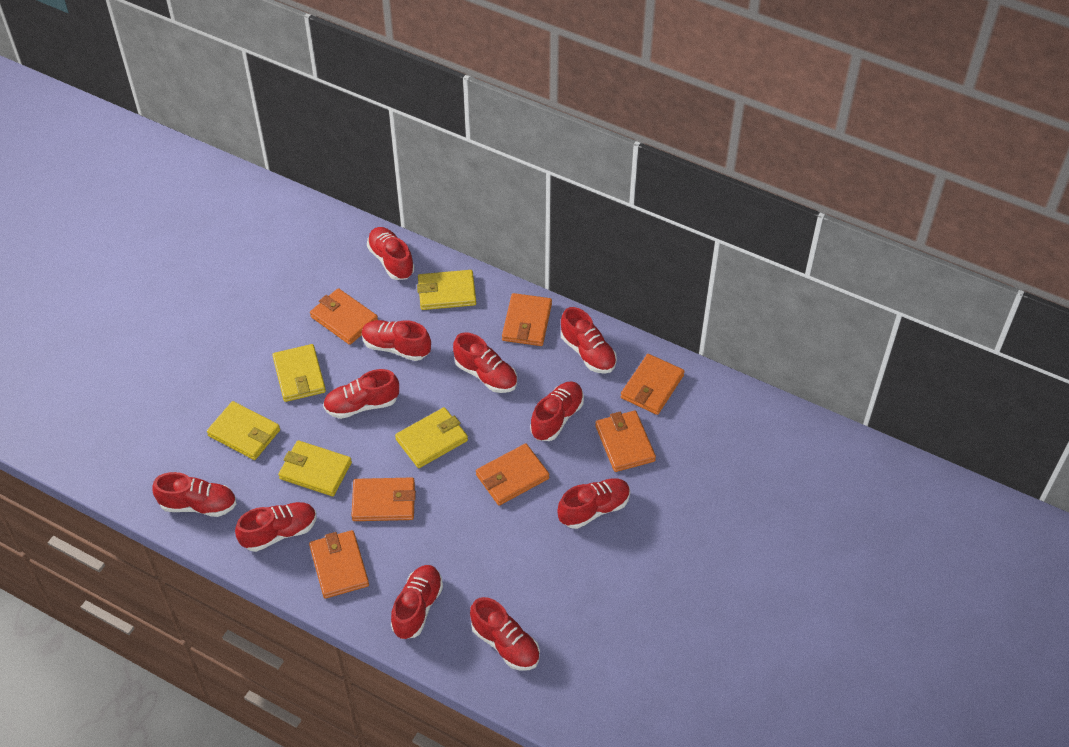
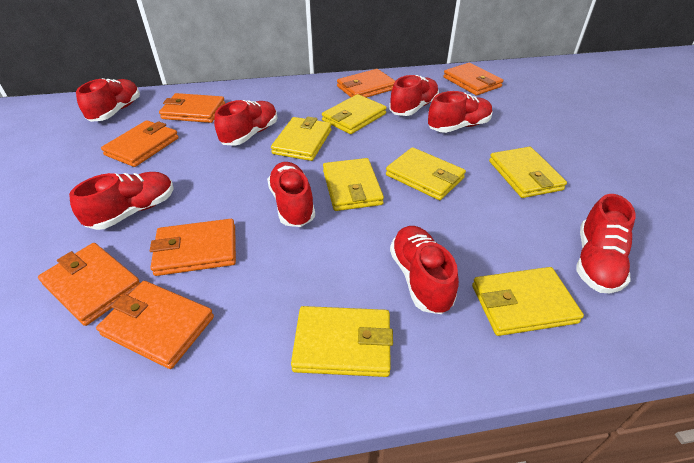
red shoe: [152,472,237,517] [235,502,316,552] [323,369,399,419] [361,320,431,361] [367,227,415,280] [391,565,443,639] [453,332,517,393] [470,597,540,671] [530,381,584,441] [557,478,630,529] [561,307,617,374] = 11 -> [69,172,174,230] [76,78,140,122] [214,100,277,146] [267,162,315,227] [389,75,439,116] [390,226,459,314] [428,91,493,133] [576,194,636,293] = 8
yellow wallet: [207,401,280,460] [272,344,326,402] [278,440,352,496] [395,407,468,468] [417,270,476,310] = 5 -> [271,117,331,161] [291,306,393,377] [322,94,386,134] [323,158,384,211] [386,147,466,200] [472,267,584,336] [489,147,567,198] = 7

